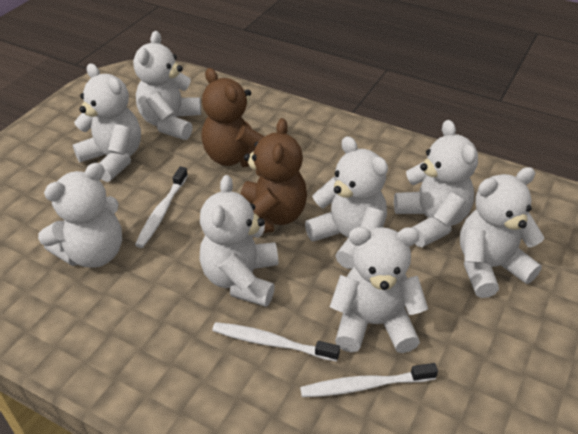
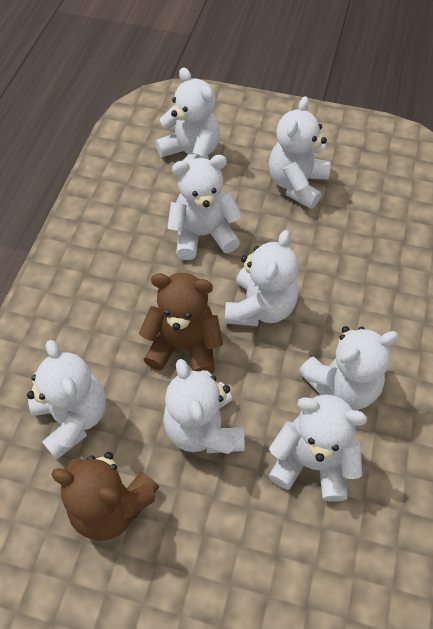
white toothbrush: [135,166,188,248] [212,322,340,362] [300,363,438,397] = 3 -> none = 0

